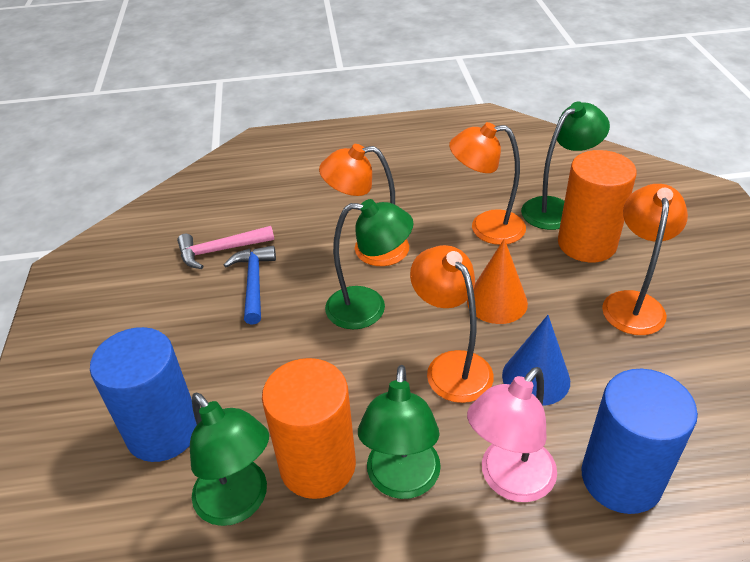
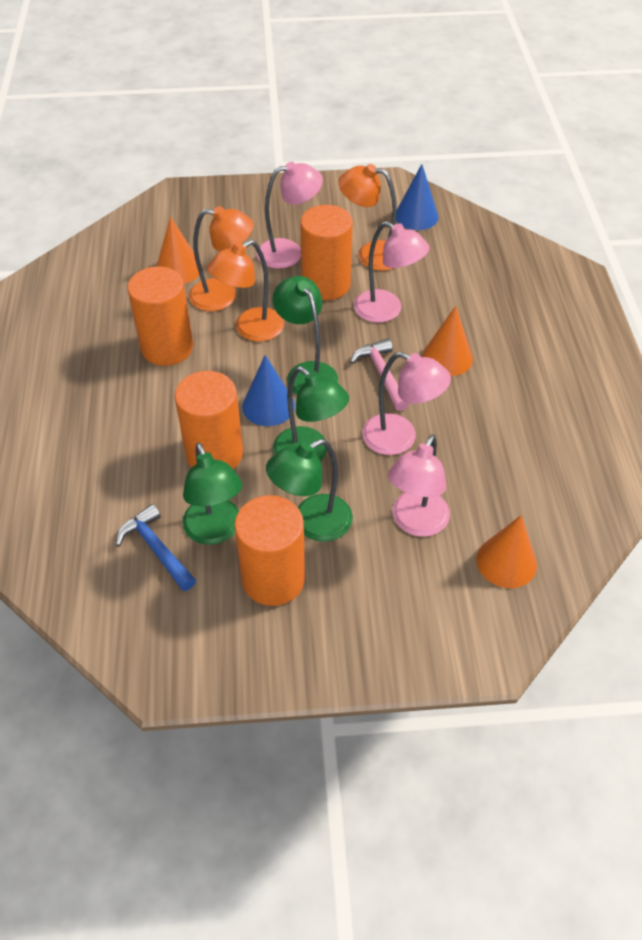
blue cone: [502,315,570,406] = 1 -> [242,355,295,426] [396,164,439,230] = 2
blue cylinder: [90,327,197,462] [581,369,698,514] = 2 -> none = 0
orange cone: [467,239,528,324] = 1 -> [156,216,202,284] [422,306,473,376] [477,515,537,588] = 3
orange cylinder: [262,358,356,499] [558,150,637,262] = 2 -> [128,266,193,366] [175,371,243,469] [234,495,305,606] [300,205,353,300] = 4
orange lamp: [319,144,409,266] [410,245,494,403] [449,122,526,245] [602,184,688,335] = 4 -> [189,206,254,311] [207,240,284,342] [338,164,397,271] = 3
pink lamp: [467,367,557,502] = 1 -> [256,162,323,269] [354,221,429,323] [362,352,451,455] [388,434,450,537] = 4

